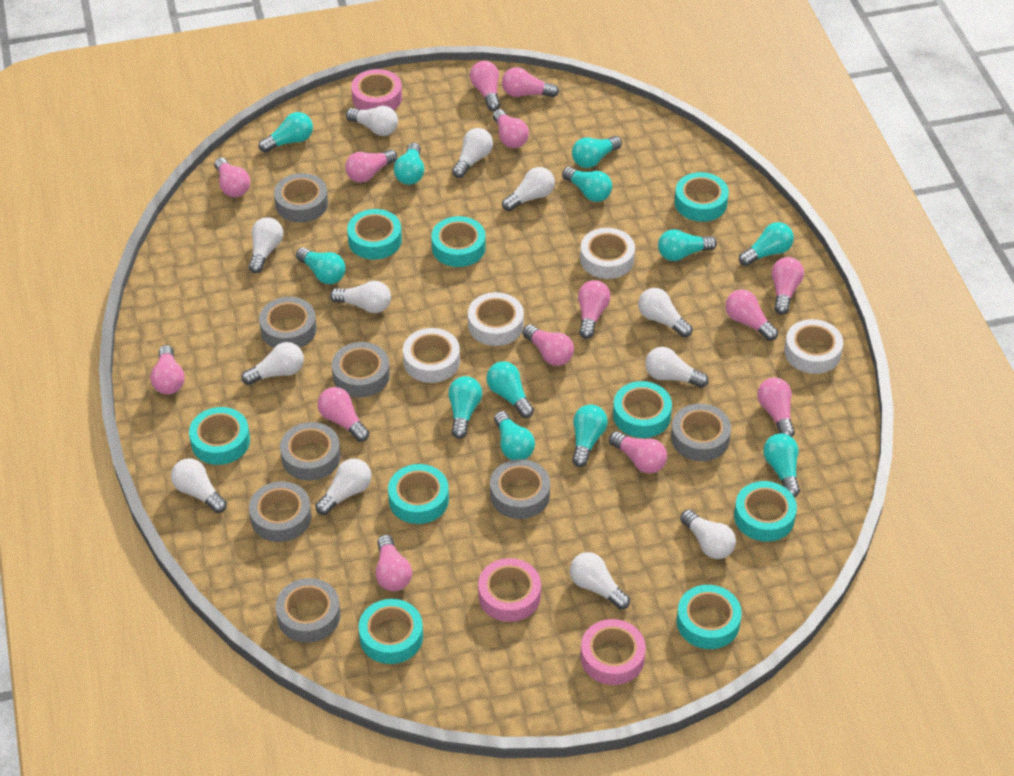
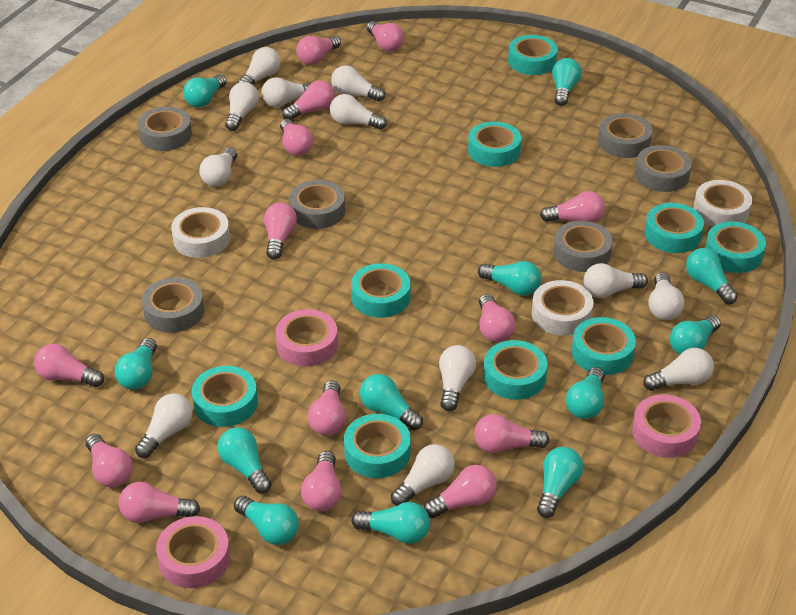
grey tape: [249,481,311,542] [259,297,317,348] [274,173,328,223] [276,578,340,643] [280,422,341,481] [332,342,390,397] [490,459,550,519] [671,404,731,461] = 8 -> [138,107,192,151] [142,277,204,332] [289,180,345,229] [554,221,613,272] [598,113,653,158] [635,145,692,192] = 6
white tape: [403,328,460,383] [468,292,524,346] [580,228,635,279] [784,319,843,374] = 4 -> [171,207,230,258] [532,280,594,336] [693,180,752,227] = 3

